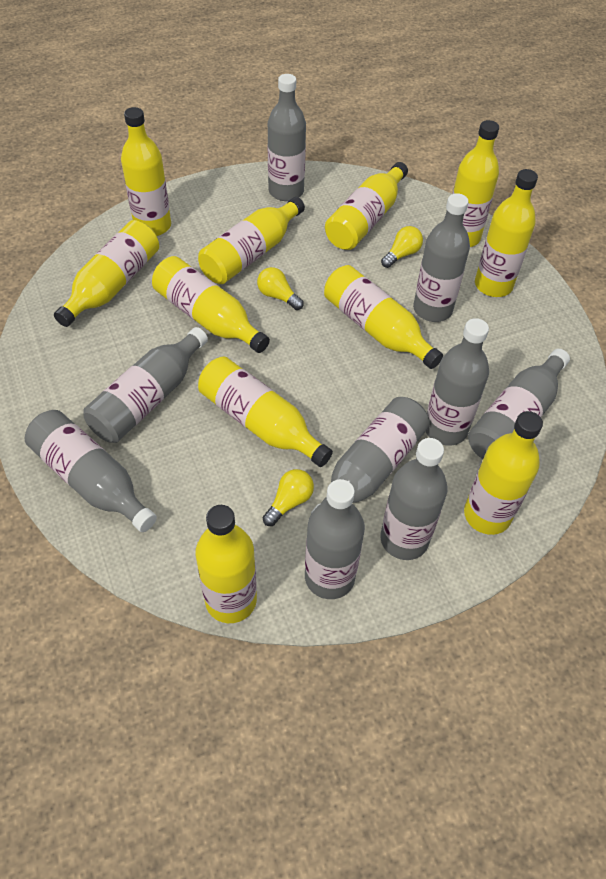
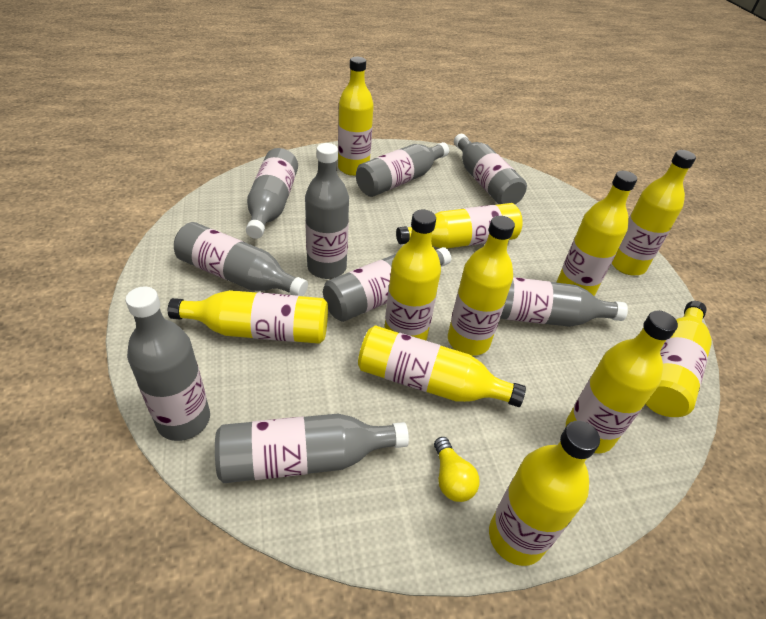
yellow light bulb: [257,267,304,310] [263,469,314,526] [381,226,423,268] = 3 -> [434,437,480,502] = 1

